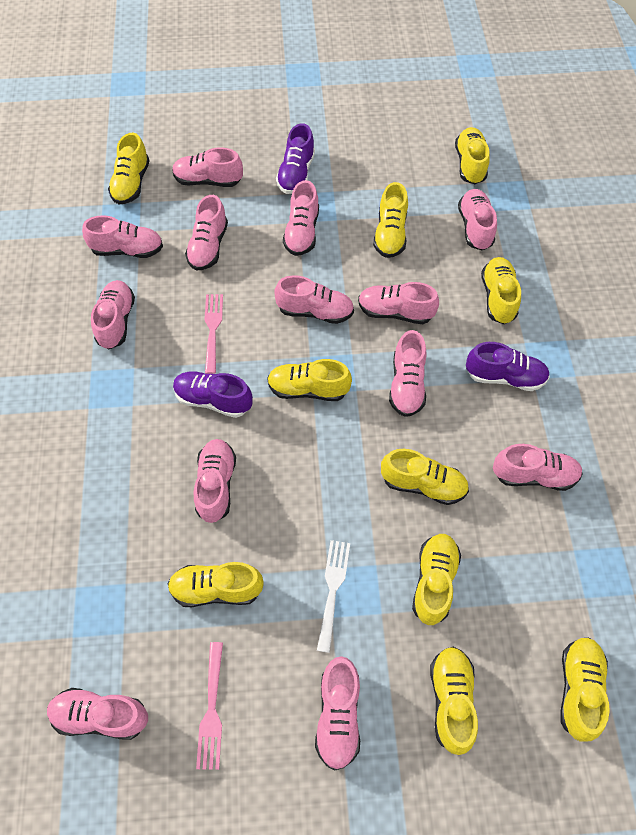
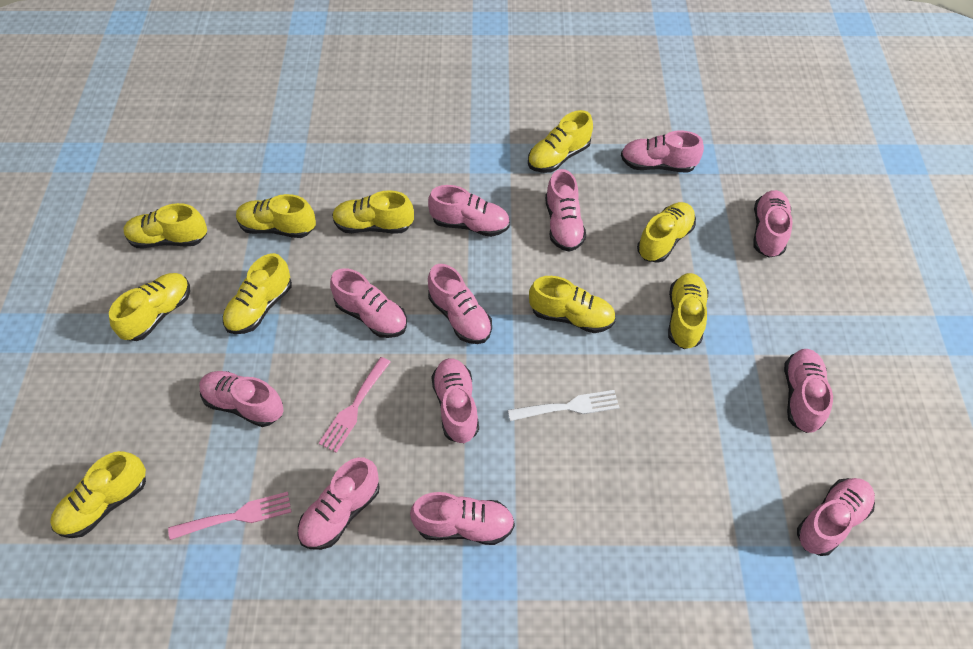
pink shoe: [47,688,148,740] [82,215,163,258] [91,280,135,349] [172,147,243,187] [185,195,228,271] [194,439,236,523] [274,275,354,324] [283,180,319,256] [315,656,360,771] [358,282,439,324] [389,330,427,417] [458,189,497,250] [493,444,583,491] = 13 -> [199,371,284,427] [298,457,380,550] [330,268,407,338] [410,492,515,545] [428,185,510,237] [428,264,492,344] [431,358,479,443] [545,169,586,252] [621,131,704,173] [753,190,793,258] [784,349,833,433] [797,478,875,556] = 12
purple shoe: [173,371,253,418] [276,123,315,194] [466,342,550,391] = 3 -> none = 0

